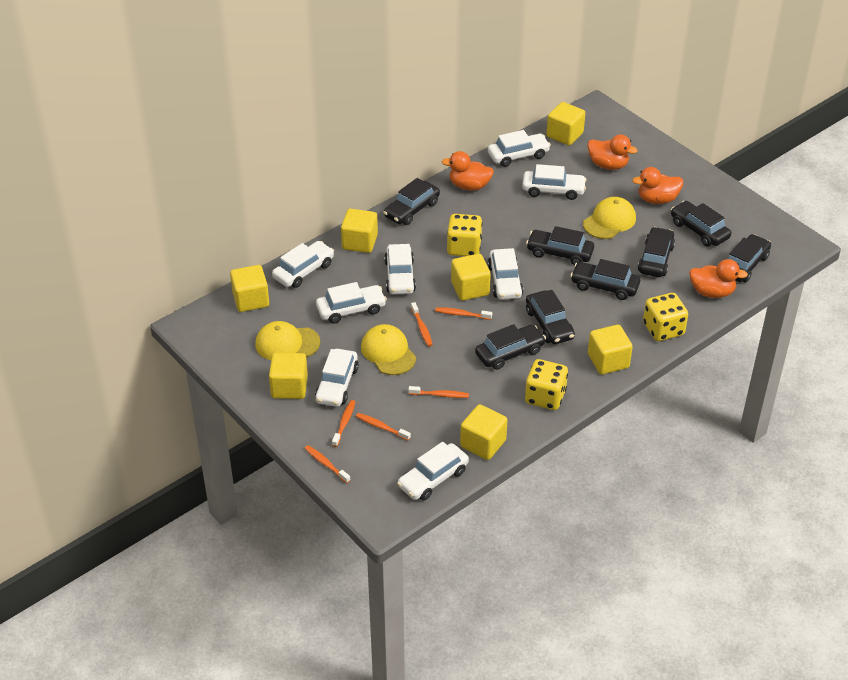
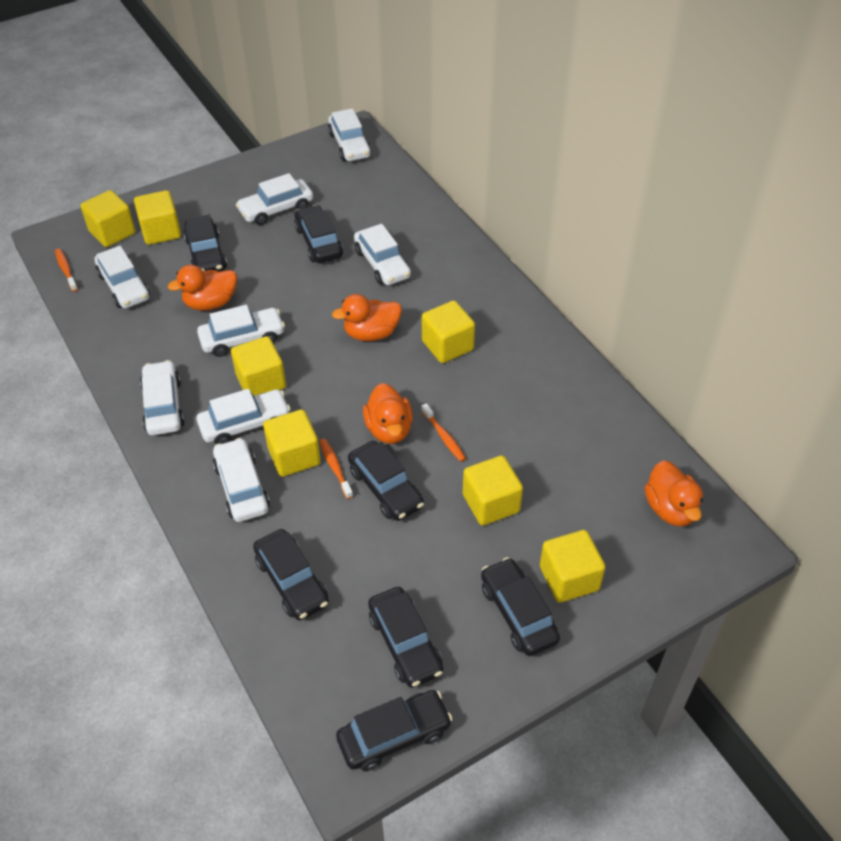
black car: [383,178,440,225] [475,324,546,370] [526,226,594,265] [526,290,575,344] [570,259,640,300] [638,227,675,277] [671,201,731,246] [728,234,771,282] = 8 -> [184,215,227,272] [253,529,329,620] [294,205,343,263] [336,690,453,771] [348,441,424,521] [368,587,443,688] [481,557,560,656] = 7
orange toothbrush: [304,445,350,483] [332,400,355,447] [356,413,411,441] [409,386,469,398] [411,302,433,346] [435,307,492,320] = 6 -> [55,249,78,292] [319,439,353,499] [421,403,466,462] = 3
yellow cap: [255,321,320,360] [361,324,416,375] [583,197,636,239] = 3 -> none = 0
yellow dice: [447,214,482,256] [525,359,568,410] [643,293,688,341] = 3 -> none = 0

